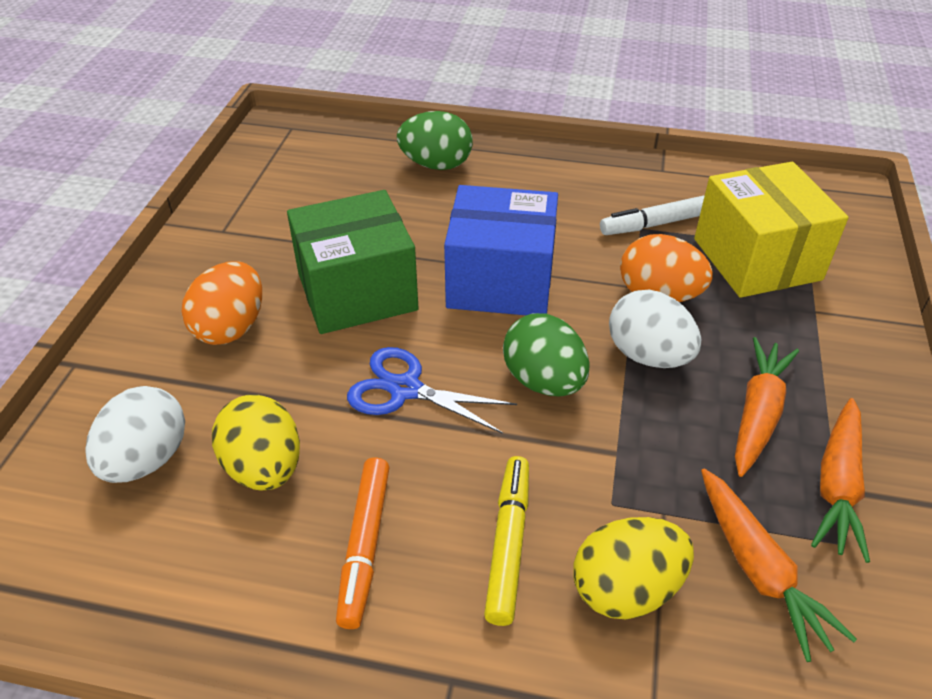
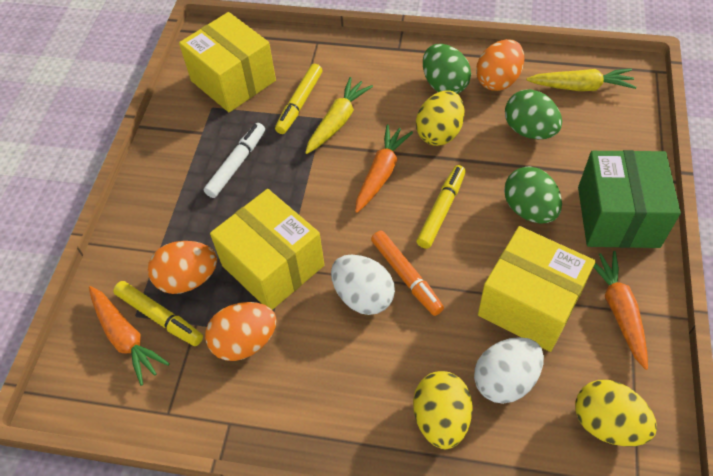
blue box: [444,185,558,315] = 1 -> none = 0
blue scissors: [347,347,517,434] = 1 -> none = 0
green egg: [397,111,473,170] [503,313,590,396] = 2 -> [423,44,471,94] [504,166,562,223] [505,89,562,139] = 3
orange egg: [182,261,262,345] [620,234,713,302] = 2 -> [148,241,217,294] [205,302,277,361] [476,39,524,91] = 3
yellow box: [694,162,849,298] = 1 -> [179,12,276,112] [210,189,324,310] [478,226,596,352] = 3
yellow carrot: none = 0 -> [305,77,373,154] [526,69,636,91] = 2
yellow egg: [212,394,300,491] [574,517,694,619] = 2 -> [413,371,473,449] [416,90,464,146] [575,380,657,446] = 3
yellow marker: [484,456,529,626] = 1 -> [113,281,203,346] [275,64,322,134] [416,165,466,249] = 3

